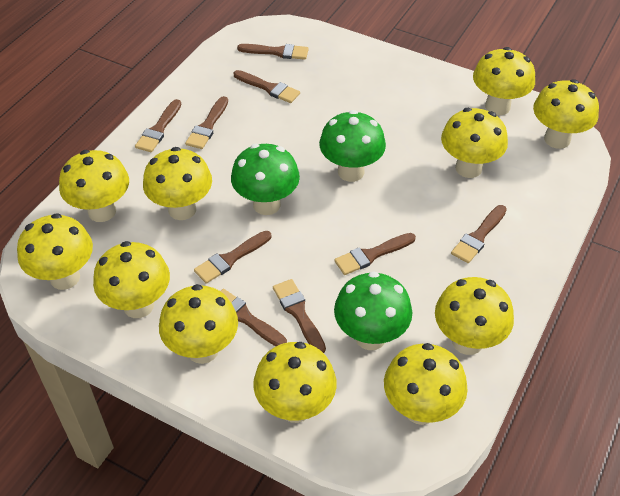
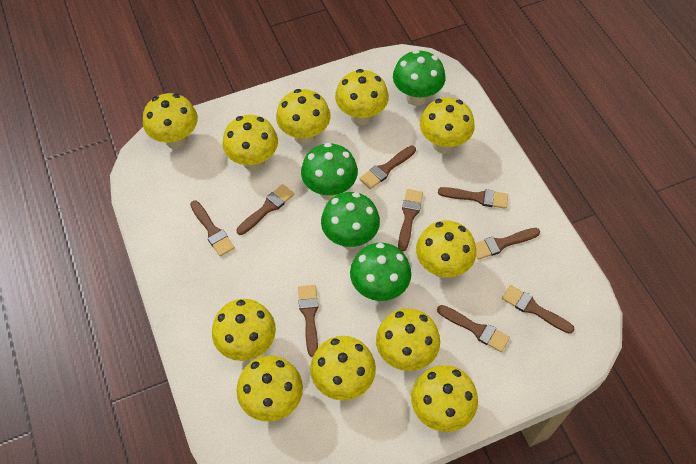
green mushroom: [231,144,300,215] [319,110,386,182] [334,271,412,350] = 3 -> [301,143,358,200] [321,192,380,249] [350,243,411,301] [393,50,445,106] = 4

